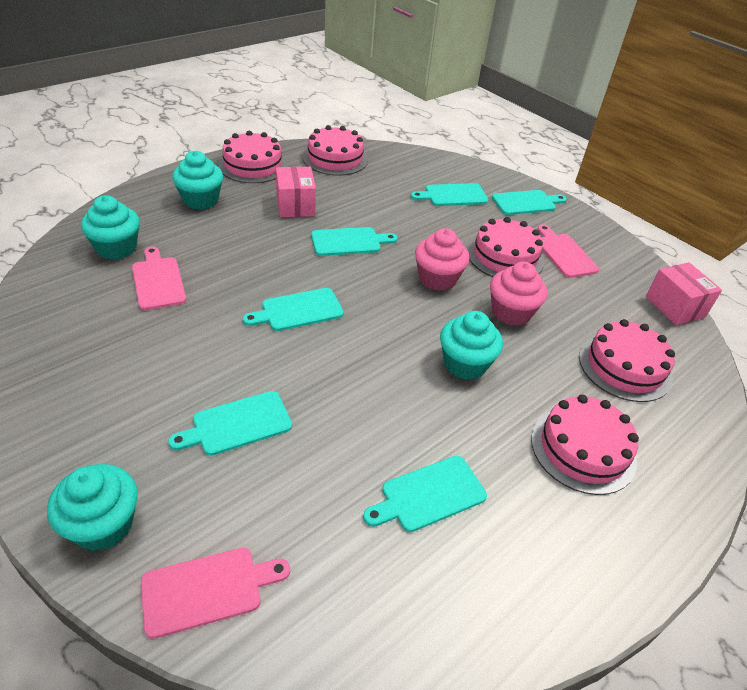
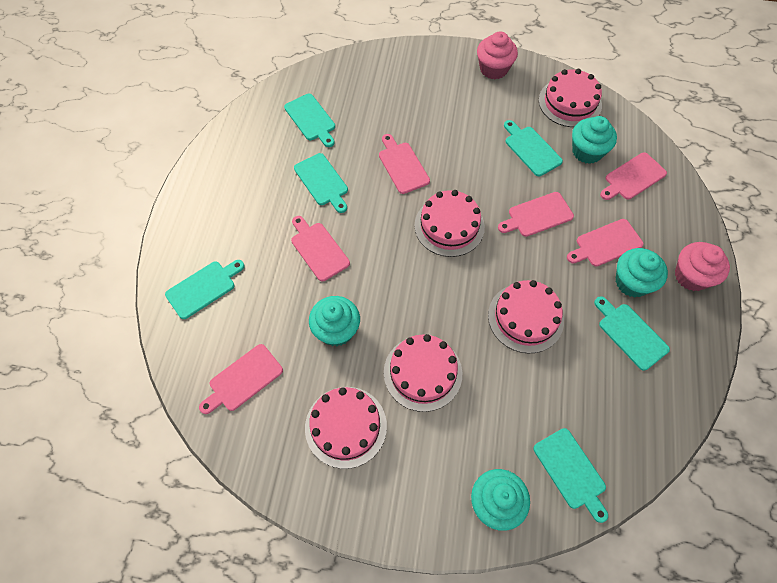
pink box: [276,167,316,217] [646,262,722,325] = 2 -> none = 0
pink cutting board: [132,247,186,310] [141,548,290,639] [537,225,599,278] = 3 -> [199,344,283,414] [291,216,350,281] [379,134,430,194] [498,192,574,237] [567,219,644,267] [600,152,667,200] = 6

